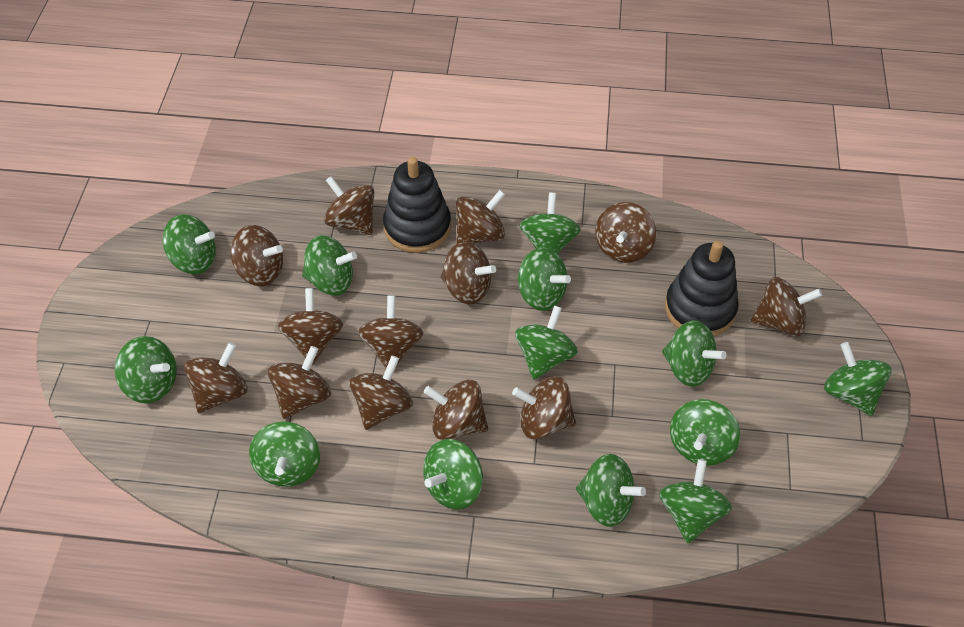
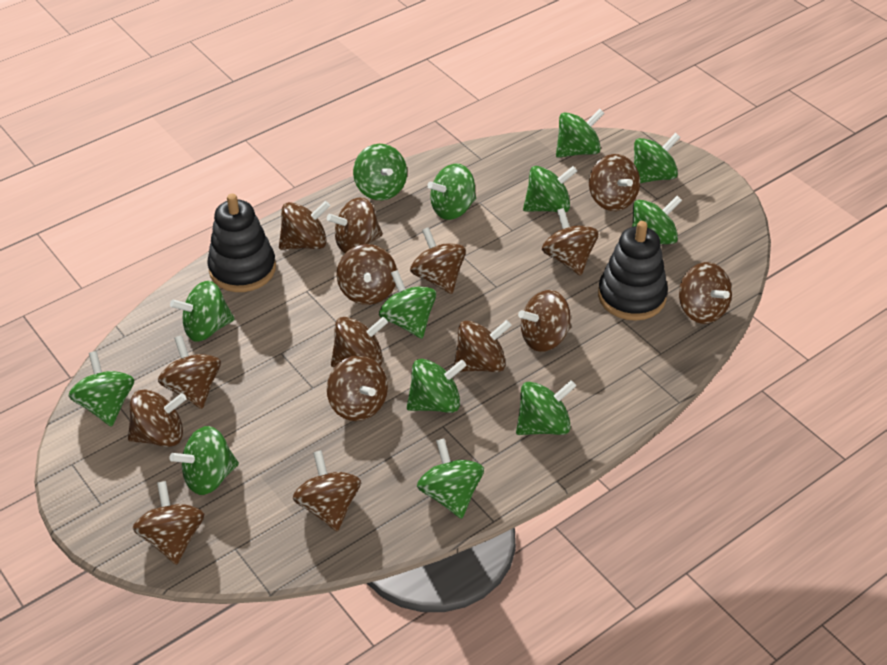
brown spinning top: [184,342,248,413] [231,225,283,286] [268,346,331,419] [278,288,343,365] [324,176,374,235] [349,356,413,430] [358,295,423,368] [424,380,488,440] [441,242,496,304] [456,190,505,244] [512,376,576,439] [595,202,657,263] [751,277,822,336] = 13 -> [128,389,186,447] [133,481,204,565] [158,335,221,409] [279,201,330,250] [293,450,361,531] [327,197,383,253] [327,356,388,421] [331,317,388,367] [337,244,397,305] [410,227,466,294] [454,320,512,372] [518,290,571,352] [542,208,599,276] [589,154,640,211] [679,262,732,324] = 15

